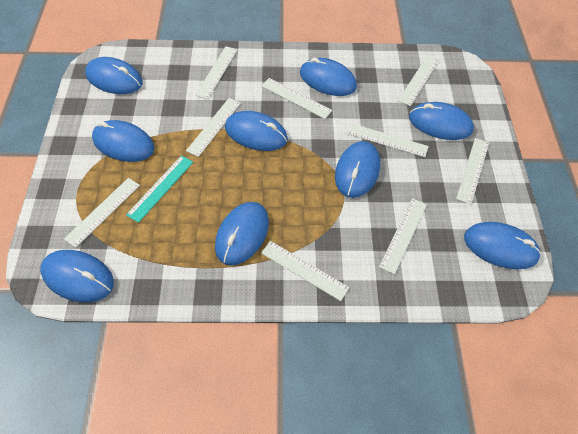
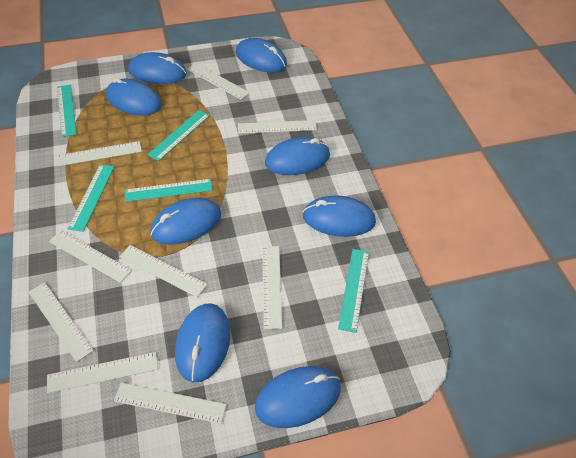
blue mouse: [40,250,114,302] [85,57,143,94] [92,120,154,162] [215,202,269,266] [225,111,288,151] [300,58,357,96] [335,141,380,198] [409,102,474,140] [464,222,541,269] = 9 -> [106,78,162,115] [128,52,187,84] [150,198,221,245] [175,303,230,382] [236,38,287,73] [255,366,341,428] [265,137,330,175] [303,195,376,237] = 8
turquoise ruler: [126,155,193,223] = 1 -> [57,85,77,137] [68,164,114,232] [125,179,213,202] [147,110,210,161] [338,249,369,333] = 5

